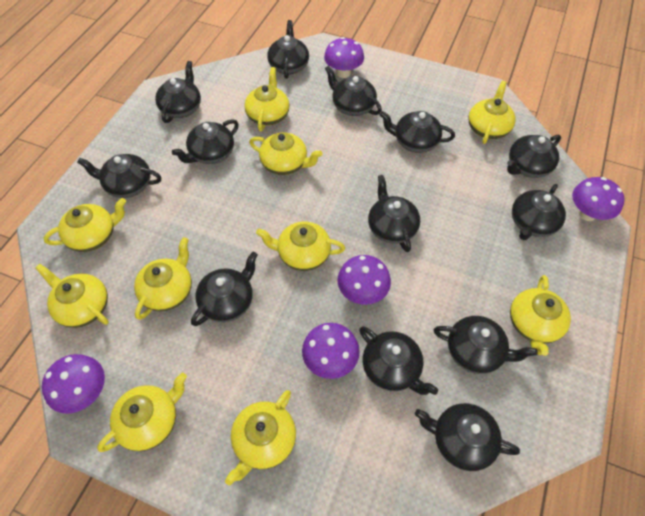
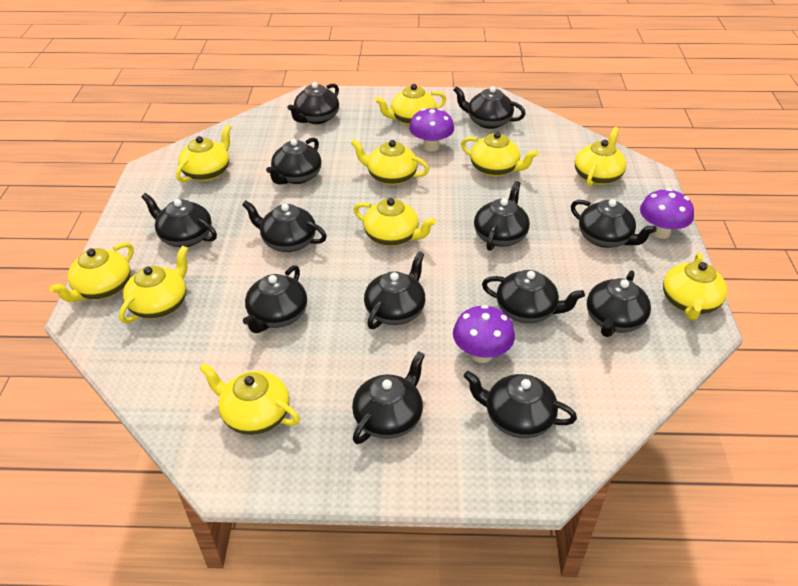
purple mushroom: [42,354,105,414] [302,323,360,379] [324,37,364,78] [337,255,391,305] [572,177,625,221] = 5 -> [409,108,454,152] [453,305,515,363] [640,189,694,239] = 3

